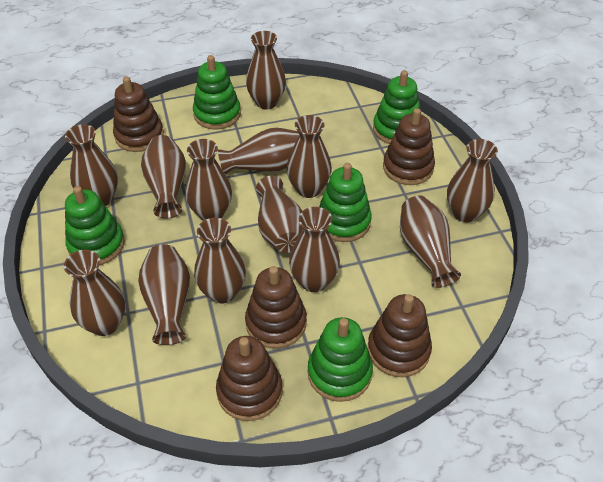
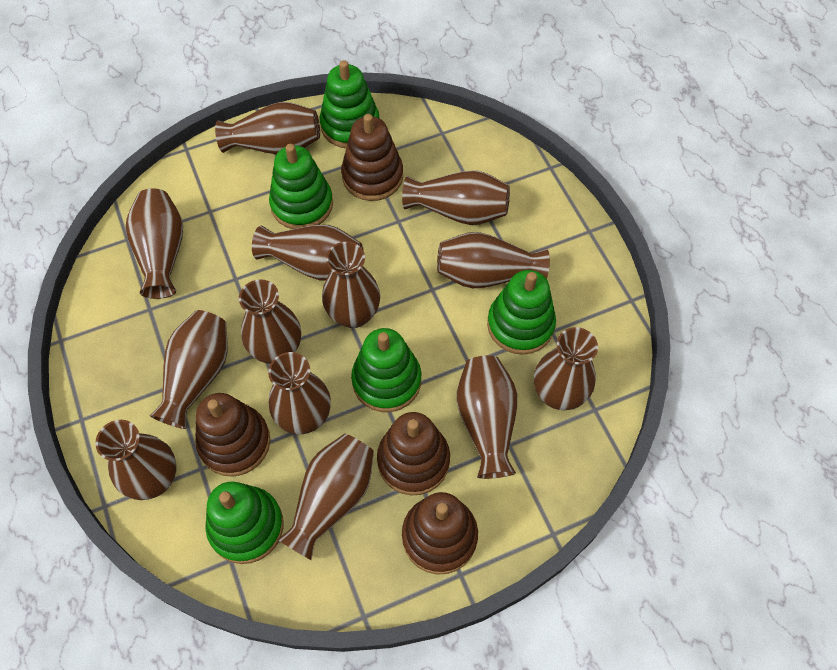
brown stacking toy: [113,77,164,152] [216,336,283,421] [245,266,307,349] [368,294,432,377] [383,108,435,185] = 5 -> [195,393,270,477] [341,114,403,201] [377,412,450,496] [402,492,478,575] = 4

